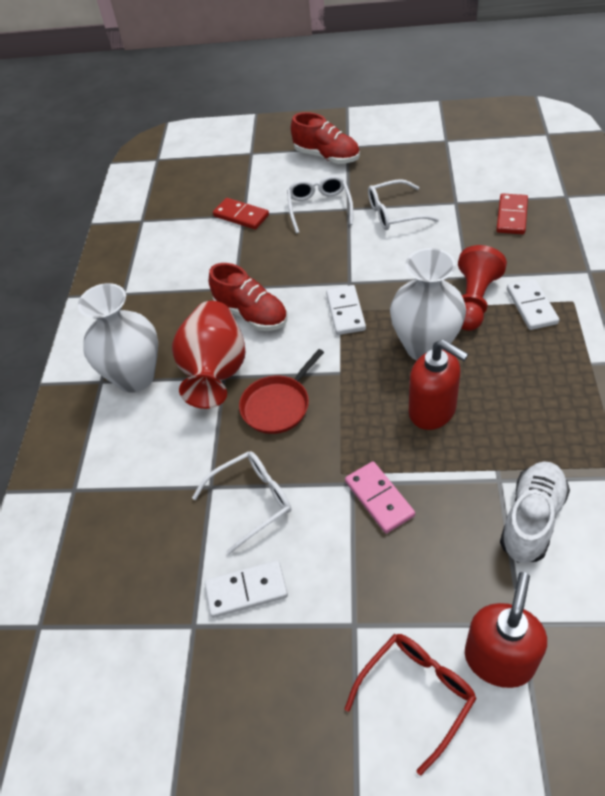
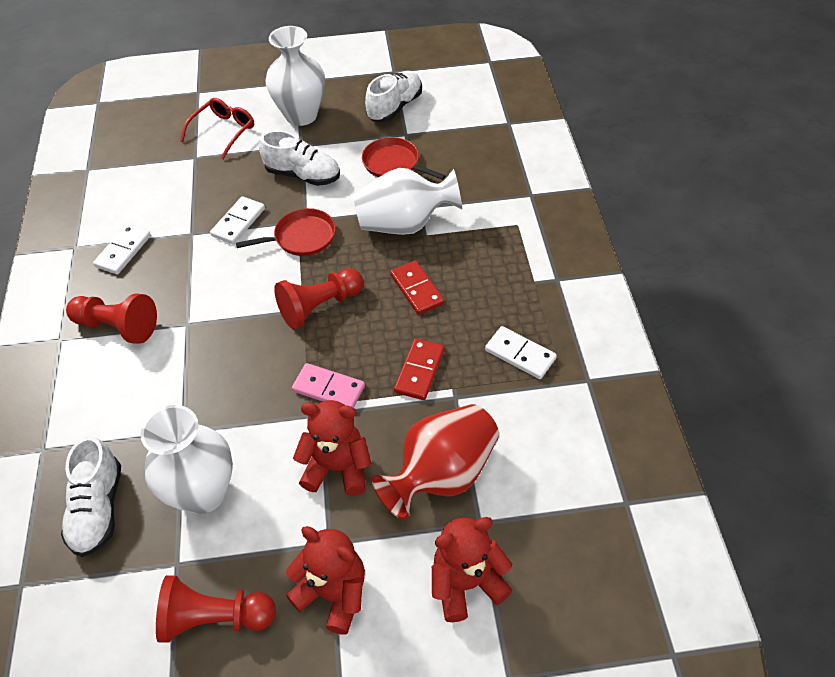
red pan: [239,349,324,434] = 1 -> [236,208,336,256] [362,137,446,180] = 2
red pawn: [458,245,507,331] = 1 -> [66,293,157,344] [156,575,276,643] [274,268,363,329] = 3
red shoe: [209,263,287,331] [291,112,360,164] = 2 -> none = 0
red soap dispenser: [409,340,469,430] [465,572,547,688] = 2 -> none = 0
red teddy bear: none = 0 -> [286,526,365,635] [293,400,372,496] [432,517,513,622] = 3
white glasses: [192,451,291,555] [287,175,353,233] [368,179,439,230] = 3 -> none = 0
white shoe: [500,461,570,563] = 1 -> [61,436,121,557] [259,130,340,186] [365,71,422,122] = 3
white vase: [78,283,158,393] [390,248,466,360] = 2 -> [141,405,233,514] [265,26,325,126] [353,168,462,235] = 3

